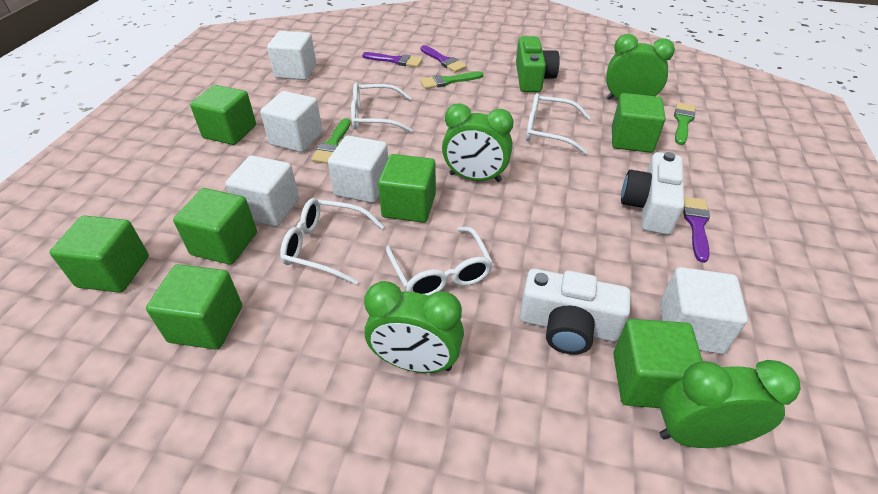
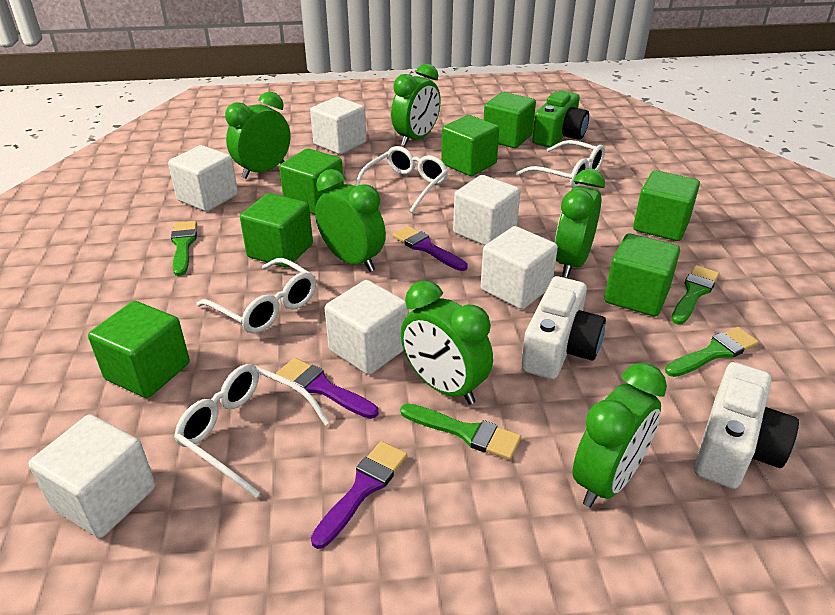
green brush: [311,118,351,164] [420,71,484,89] [674,102,695,145] = 3 -> [171,221,197,276] [400,403,521,460] [665,327,759,377] [671,265,720,325] = 4
green clock: [364,281,464,373] [442,103,513,182] [606,34,675,100] [660,360,801,448] = 4 -> [225,92,291,179] [315,169,386,272] [391,64,441,146] [401,280,493,405] [555,169,605,277] [572,363,667,507] = 6
white cube: [225,155,299,227] [260,91,323,152] [267,31,316,80] [328,135,388,203] [660,267,748,354] = 5 -> [29,414,156,538] [168,145,238,212] [310,97,366,154] [325,280,409,375] [453,175,521,246] [481,226,558,310] = 6

